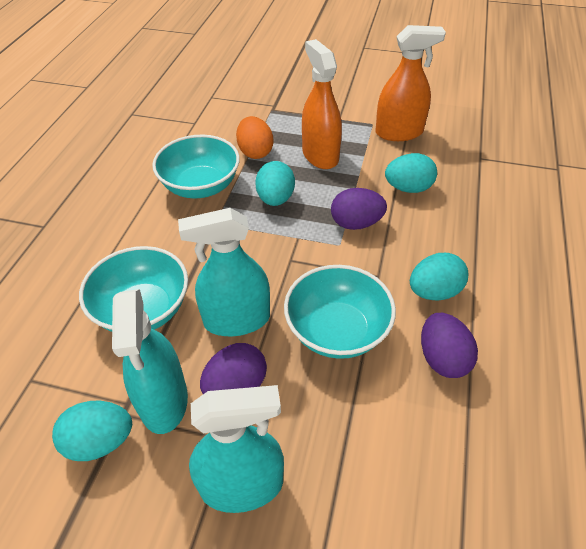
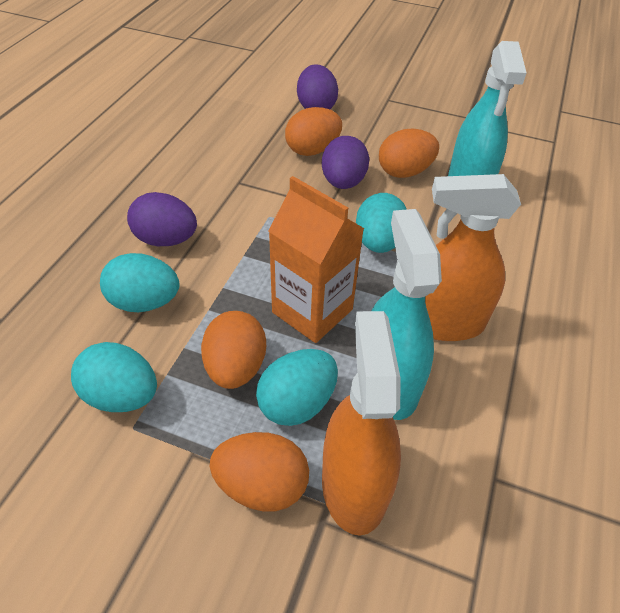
orange carton: none = 0 -> [268,176,364,343] = 1
orange egg: [236,116,274,159] = 1 -> [201,311,266,389] [210,432,309,512] [285,107,342,156] [379,129,439,178] = 4
turquoise bowl: [79,246,188,332] [152,135,240,199] [284,265,396,359] = 3 -> none = 0
turquoise spray bottle: [112,289,188,434] [178,208,270,336] [189,385,284,513] = 3 -> [371,209,442,420] [448,41,527,176] = 2

